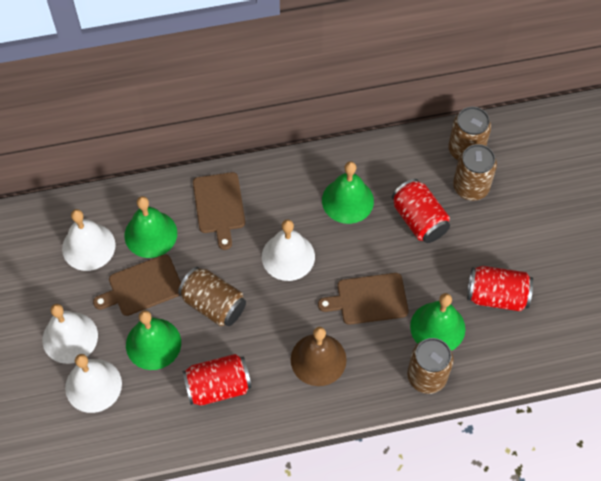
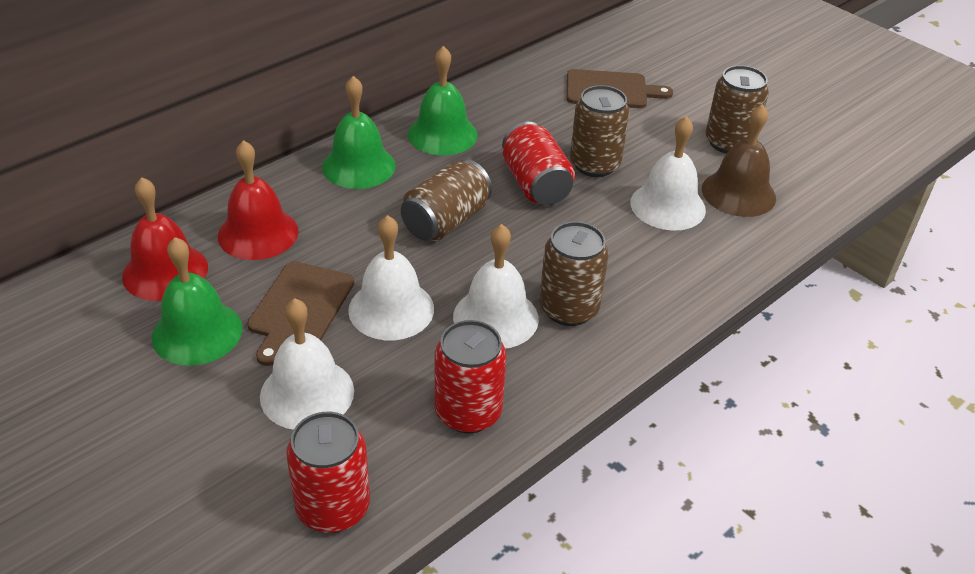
brown cutting board: [93,254,181,316] [193,172,245,250] [318,273,409,325] = 3 -> [247,261,354,366] [567,69,673,108] = 2
green bell: [125,196,177,258] [126,310,181,370] [322,161,374,224] [410,293,465,351] = 4 -> [152,237,242,366] [322,76,396,189] [408,46,478,155] = 3
red bell: none = 0 -> [122,177,208,301] [218,140,299,260] = 2

